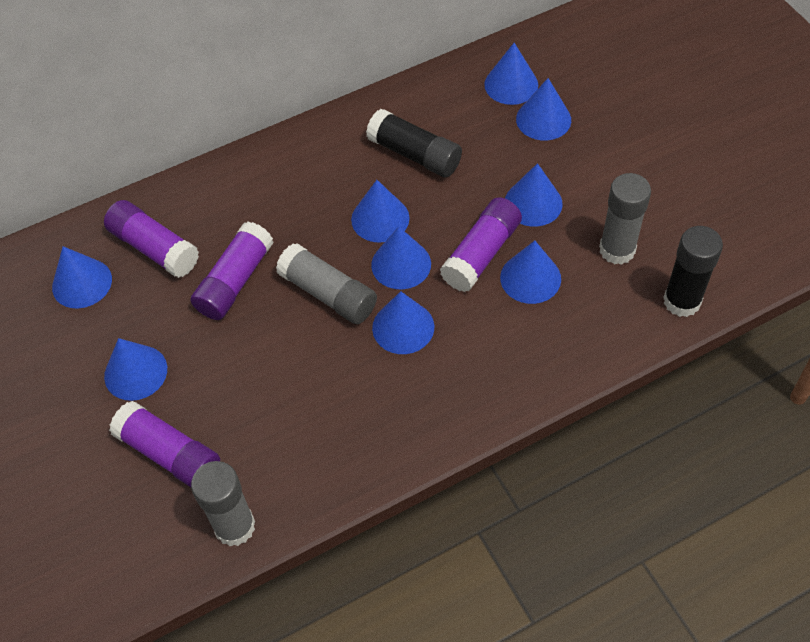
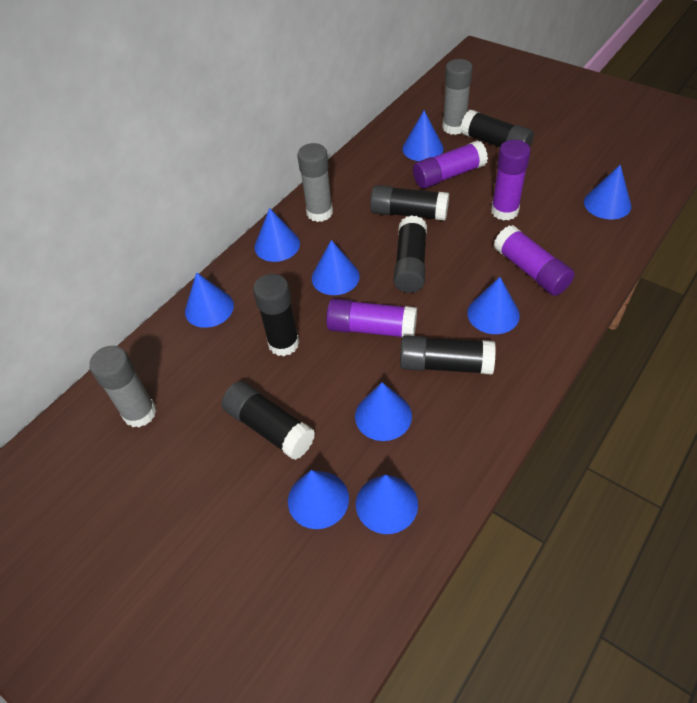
black glue stick: [366,109,462,177] [663,226,723,317] = 2 -> [222,381,315,460] [253,274,300,356] [370,185,449,221] [394,215,427,293] [400,335,496,375] [460,110,534,147] = 6

